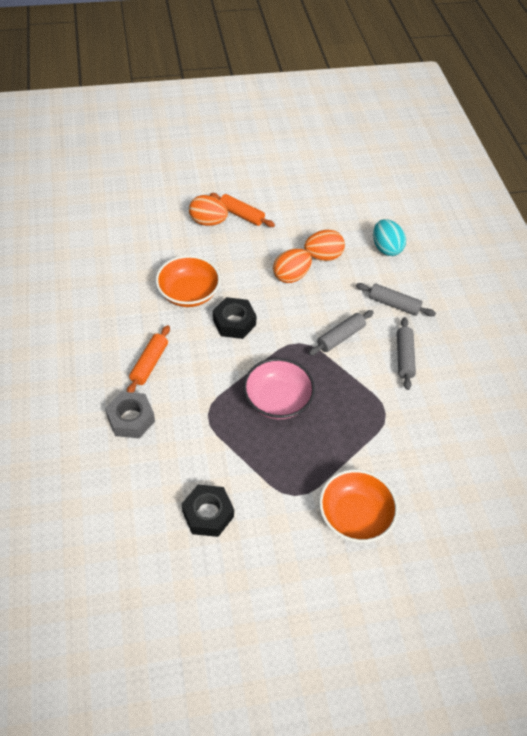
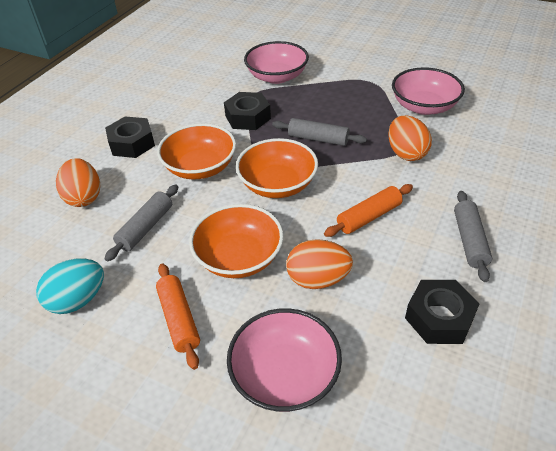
black nut: [182,485,234,537] [213,297,257,339] = 2 -> [105,116,155,158] [224,92,271,130] [405,280,479,344] = 3
grey nut: [105,392,155,438] = 1 -> none = 0
orange bowl: [156,255,221,307] [319,469,398,543] = 2 -> [157,123,236,179] [189,204,284,278] [236,138,318,198] = 3
pink bowl: [243,358,315,419] = 1 -> [227,308,342,412] [244,41,309,84] [392,67,465,115] = 3

